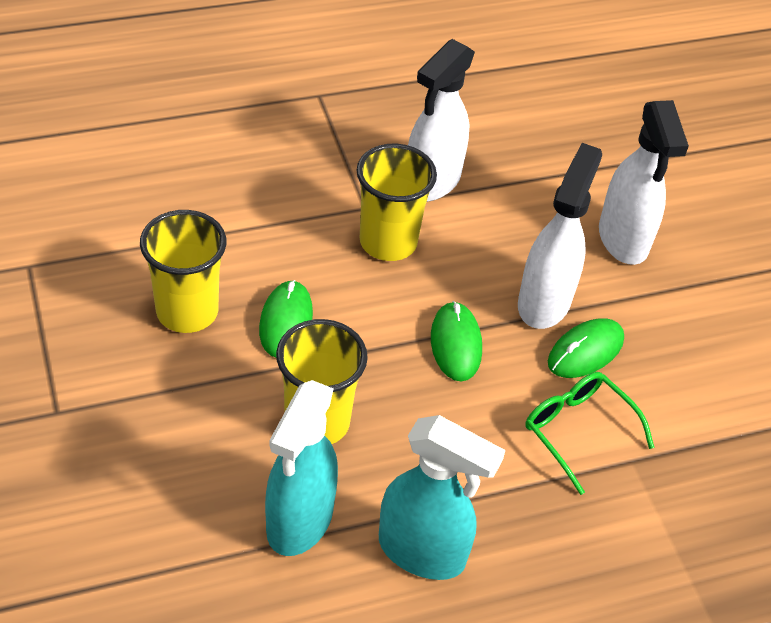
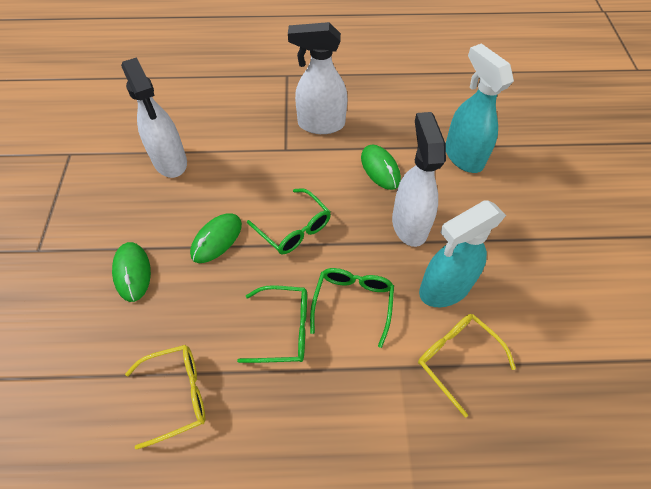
green glasses: [525,372,654,495] = 1 -> [237,285,307,363] [247,188,331,255] [310,268,394,348] = 3
yellow cup: [140,210,227,333] [276,319,368,444] [357,144,437,261] = 3 -> none = 0
yellow glasses: none = 0 -> [125,345,205,450] [418,314,516,418] = 2

